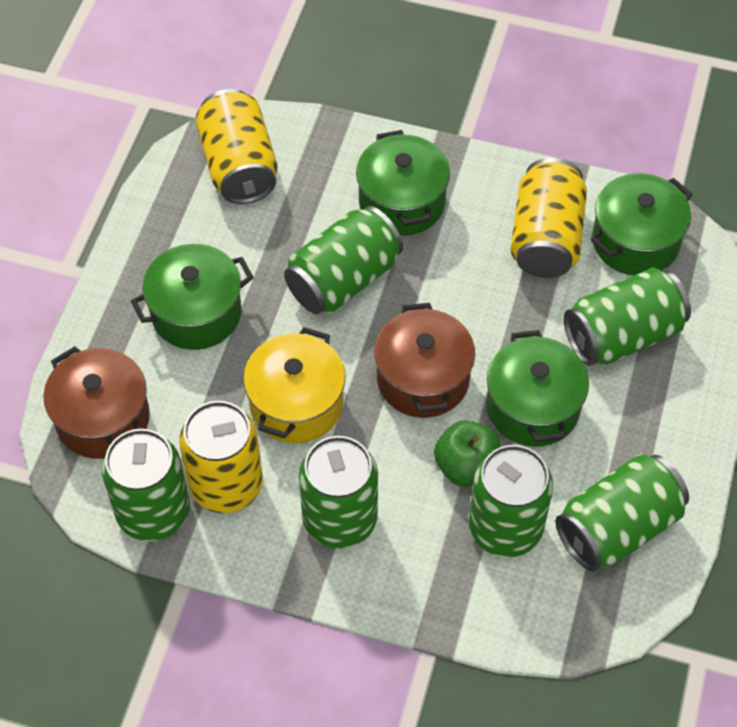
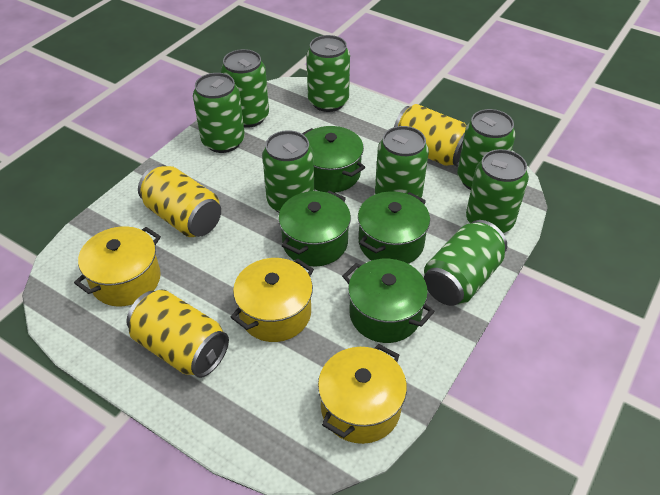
brown pot: [44,346,150,459] [374,303,475,418] = 2 -> none = 0
green apple: [434,420,501,487] = 1 -> none = 0
green can: [102,429,190,541] [284,206,403,314] [299,436,378,548] [469,445,553,558] [556,454,689,571] [564,268,691,366] = 6 -> [193,73,245,153] [221,49,269,128] [262,130,314,213] [307,35,350,112] [375,126,429,198] [424,220,507,306] [457,109,516,190] [466,149,529,233] = 8
yellow pot: [243,327,346,443] = 1 -> [74,226,161,306] [231,258,314,342] [318,344,407,444] = 3

